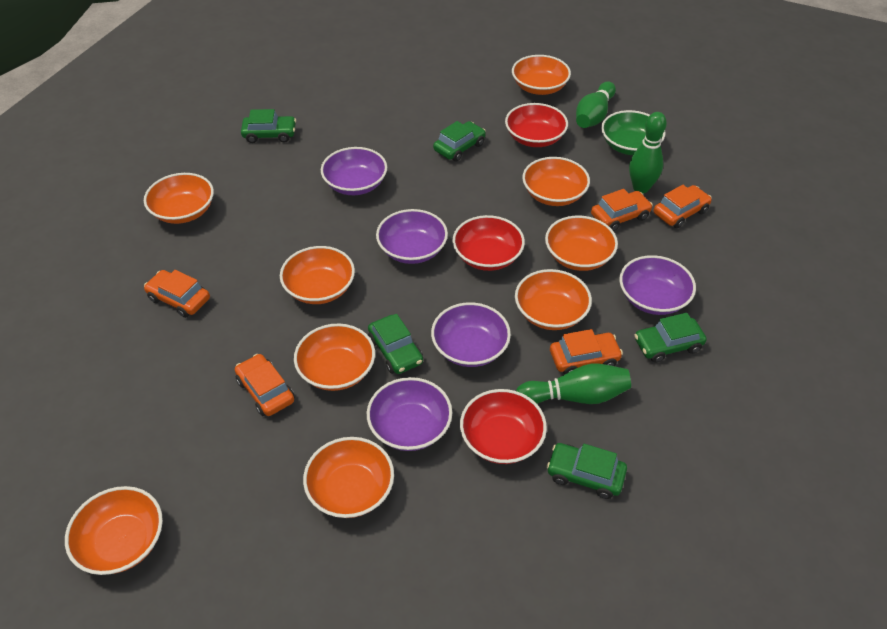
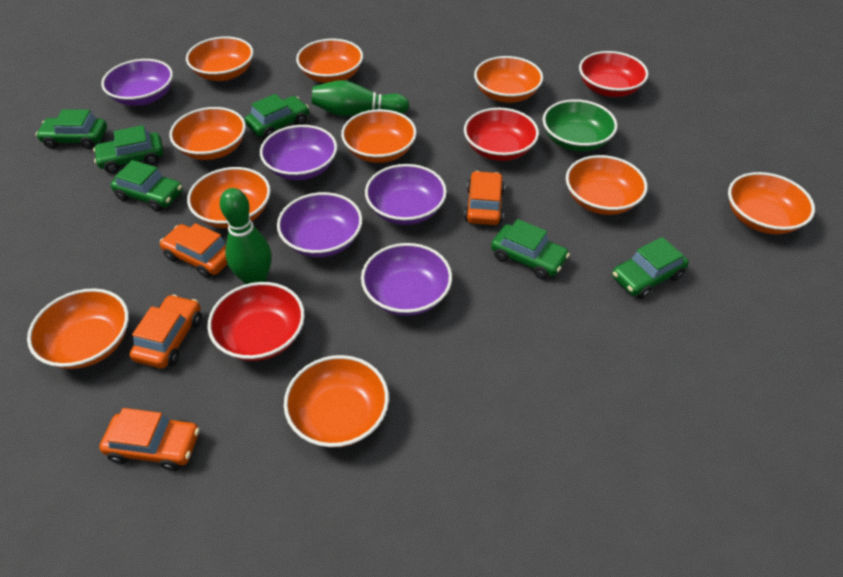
green bowling pin: [516,363,631,404] [576,81,616,128] [629,112,667,193] = 3 -> [220,188,272,284] [312,80,409,116] = 2
green car: [241,109,296,143] [368,314,423,374] [433,121,486,161] [547,443,627,499] [634,313,707,363] = 5 -> [36,109,107,149] [93,125,163,173] [110,160,183,212] [245,94,309,139] [491,219,570,279] [612,237,689,299] = 6
orange bowl: [65,486,163,575] [144,173,214,224] [280,246,355,304] [294,324,375,391] [303,437,394,518] [512,55,571,95] [515,269,592,330] [522,157,590,206] [545,216,618,271] = 9 -> [27,288,129,369] [169,107,246,160] [186,37,254,81] [187,167,271,228] [284,355,389,448] [296,39,363,83] [341,109,417,163] [474,56,543,103] [566,155,647,215] [728,172,815,234] = 10
orange car: [144,270,210,318] [235,354,295,416] [550,329,623,374] [591,189,653,231] [654,185,712,228] = 5 -> [99,408,200,471] [130,294,202,368] [160,223,227,278] [464,171,505,225] = 4

